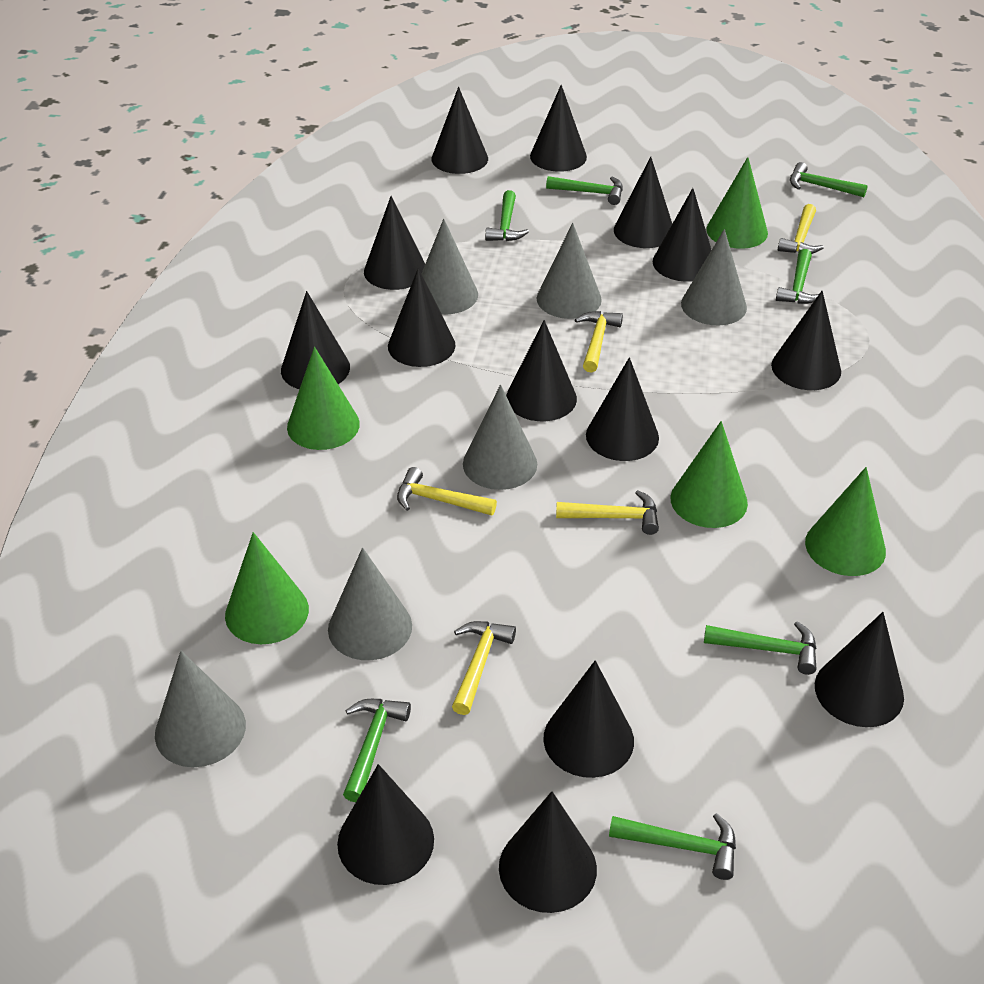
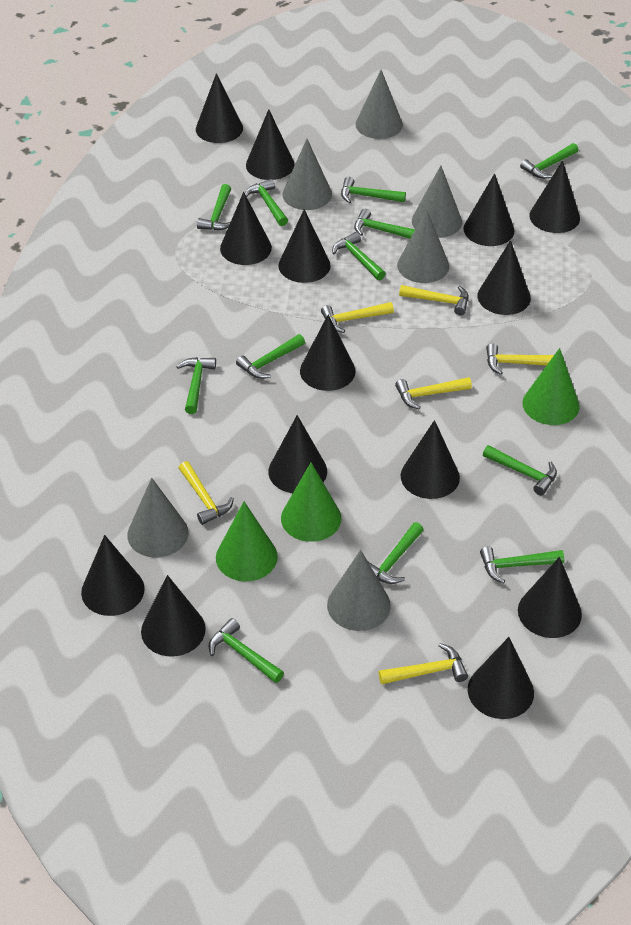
green cone: [225,532,309,644] [287,347,360,450] [670,421,748,528] [706,157,768,249] [805,467,886,576] = 5 -> [216,501,278,582] [281,463,341,542] [522,348,580,425] = 3
green hammer: [343,699,411,802] [485,190,529,241] [546,176,623,205] [609,813,736,880] [704,621,817,675] [776,249,819,304] [790,162,868,197] = 7 -> [176,357,216,414] [197,184,231,230] [208,618,284,683] [236,334,305,379] [245,179,288,226] [332,232,386,280] [341,177,406,203] [354,209,415,239] [368,522,424,584] [480,547,564,583] [483,445,557,495] [520,143,579,179] = 12
yellow hammer: [397,467,497,516] [452,621,516,715] [556,490,659,535] [575,311,623,372] [778,204,824,254] = 5 -> [179,461,234,525] [321,302,394,333] [379,643,468,684] [395,377,472,409] [399,285,468,315] [486,343,554,375] = 6

